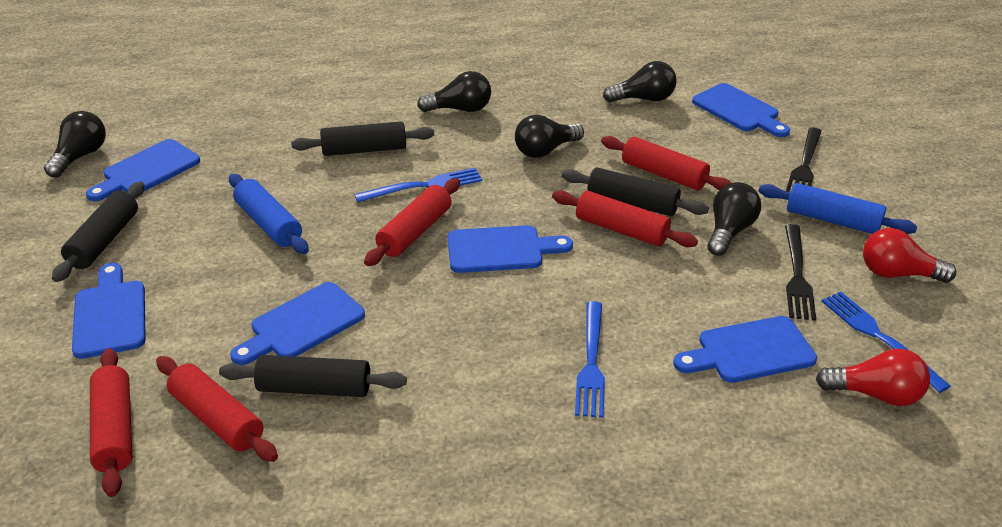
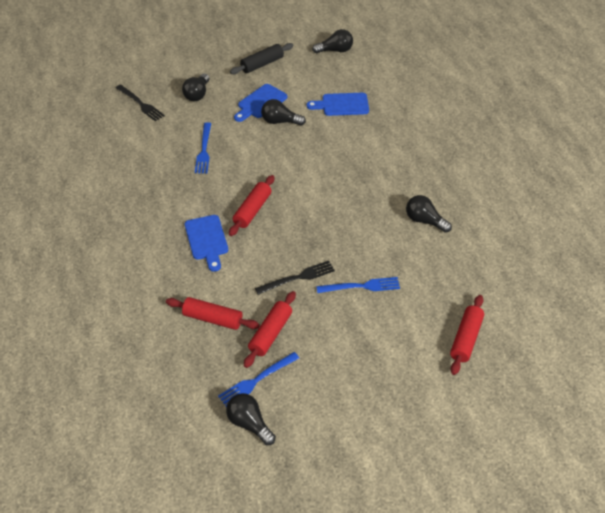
black rolling pin: [52,181,144,282] [219,355,407,397] [291,121,434,156] [562,167,709,216] = 4 -> [230,43,293,74] = 1
blue cutting board: [72,263,146,359] [86,139,200,201] [230,282,365,365] [448,225,573,273] [673,316,817,383] [692,83,790,137] = 6 -> [185,215,228,272] [234,84,287,122] [307,93,369,116] = 3
blue rolling pin: [229,174,309,254] [759,183,917,234] = 2 -> none = 0
red light bulb: [816,349,930,406] [863,228,957,283] = 2 -> none = 0
red rolling pin: [90,348,132,497] [156,356,278,462] [364,178,460,266] [552,190,698,247] [601,136,731,190] = 5 -> [166,297,260,330] [229,175,274,236] [244,291,296,368] [450,295,484,375] = 4

